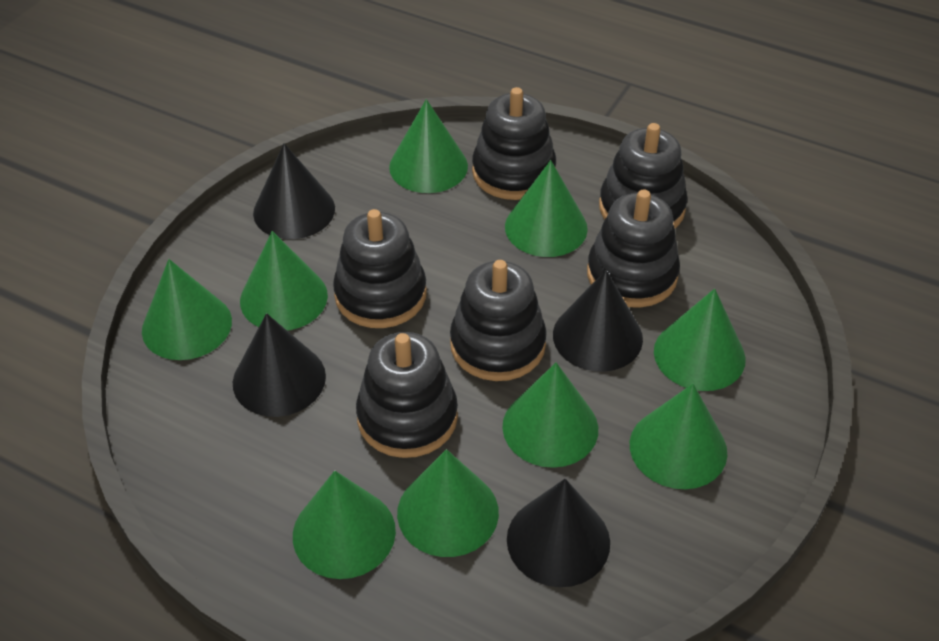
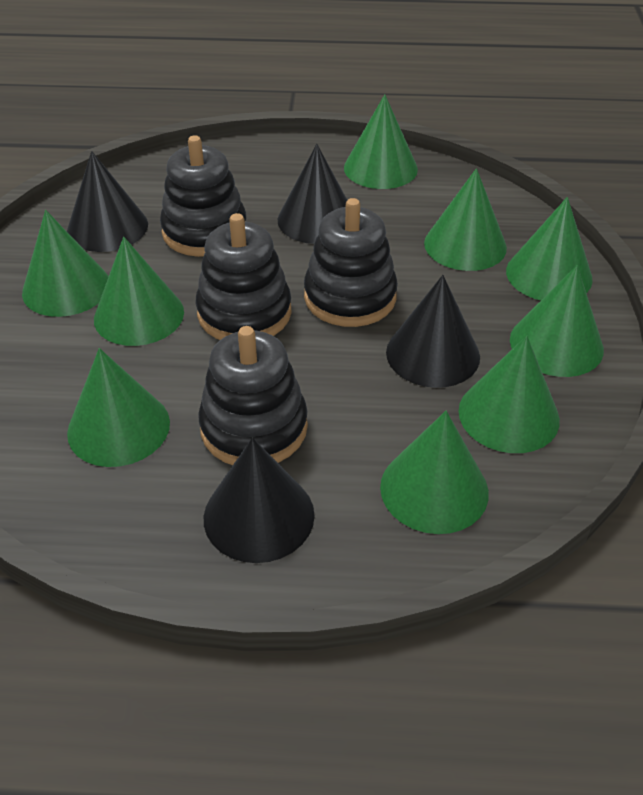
black stacking toy: [333,209,427,328] [356,332,458,458] [450,260,547,381] [472,87,556,200] [587,189,680,308] [599,123,687,228] = 6 -> [160,135,246,257] [196,213,292,340] [198,326,308,465] [304,198,398,327] = 4

